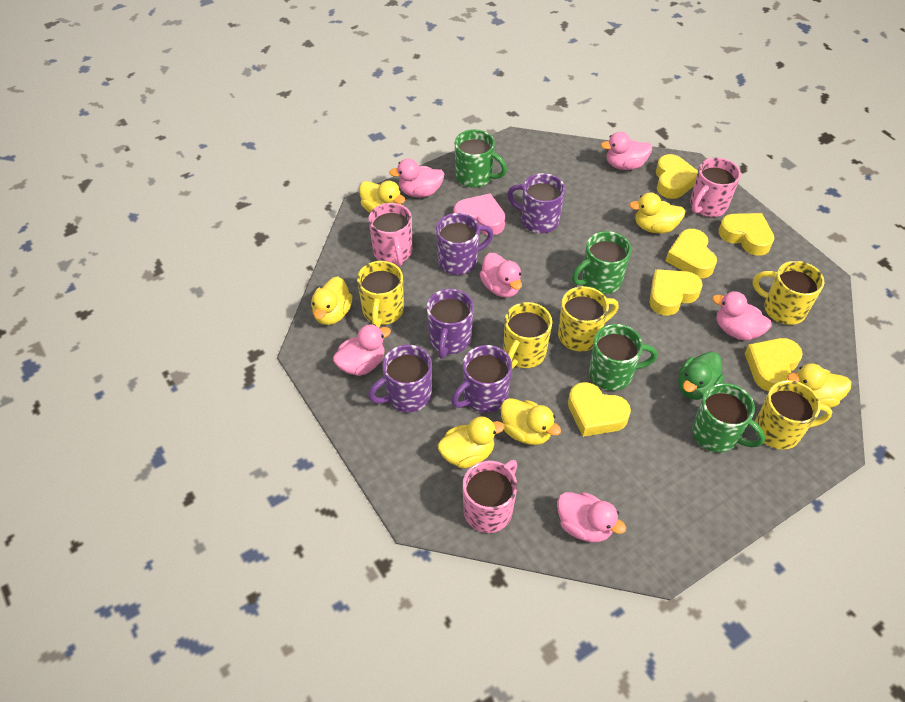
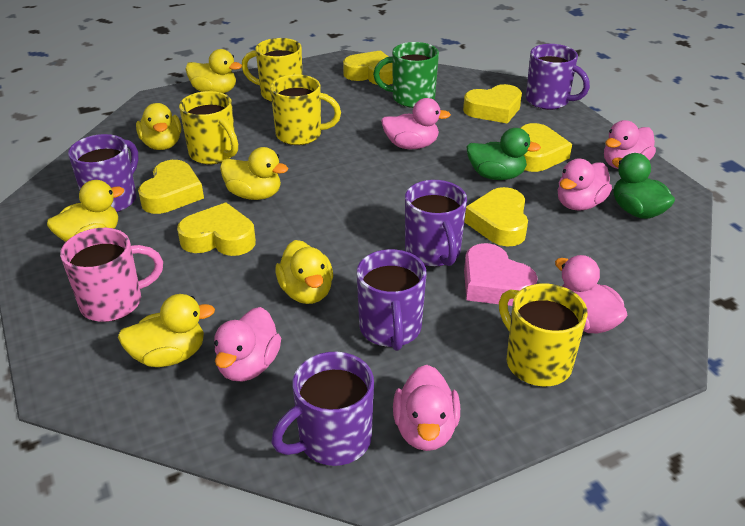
green duck: [678,351,725,400] = 1 -> [466,128,541,180] [612,153,675,219] = 2
green mug: [455,129,507,188] [572,231,631,294] [589,324,657,391] [692,383,765,452] = 4 -> [373,42,439,108] = 1
pink mug: [368,203,412,266] [463,460,517,533] [690,158,741,217] = 3 -> [60,228,163,322] = 1
yellow mug: [357,261,404,328] [503,302,552,369] [558,286,619,352] [753,261,824,325] [755,380,832,450] = 5 -> [179,91,238,164] [242,38,302,102] [270,75,341,145] [499,283,588,386] = 4

